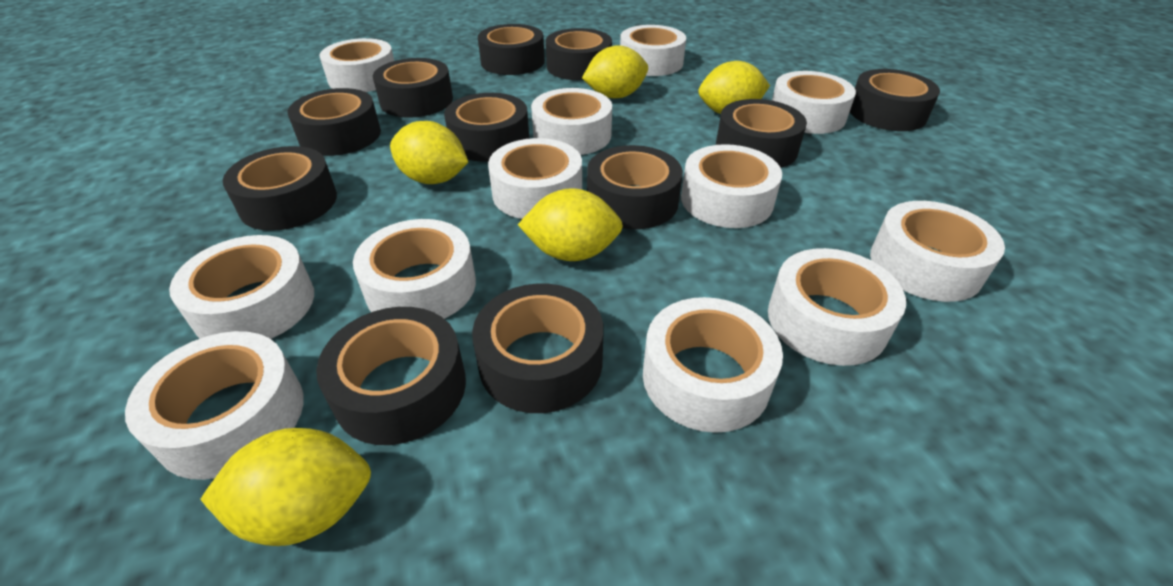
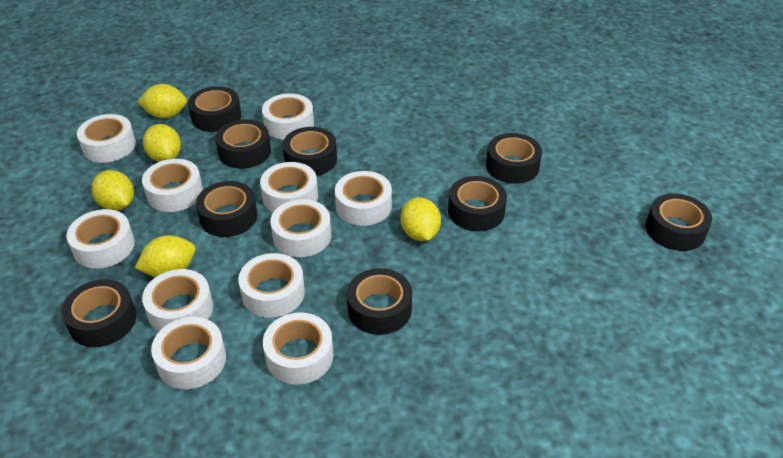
black tape: [223,146,337,231] [288,88,381,156] [316,307,466,445] [373,58,453,118] [444,93,529,162] [472,283,603,413] [478,24,545,75] [546,28,612,80] [587,145,683,229] [716,99,807,168] [850,69,940,131] = 11 -> [61,279,136,347] [188,86,241,132] [196,181,257,237] [215,120,271,169] [283,127,337,176] [347,268,412,335] [448,176,507,231] [486,133,542,184] [646,194,712,251] = 9
white tape: [125,331,304,480] [169,235,314,339] [320,38,394,92] [353,219,476,319] [488,138,582,219] [531,88,612,155] [620,25,686,76] [643,297,783,433] [681,144,782,228] [768,248,906,366] [772,71,856,134] [870,201,1005,302] = 12 -> [66,209,135,269] [77,114,136,163] [142,159,203,212] [142,269,213,332] [151,317,226,389] [238,253,305,318] [260,162,318,212] [262,93,314,140] [263,312,334,385] [270,199,331,257] [335,171,392,226] = 11

